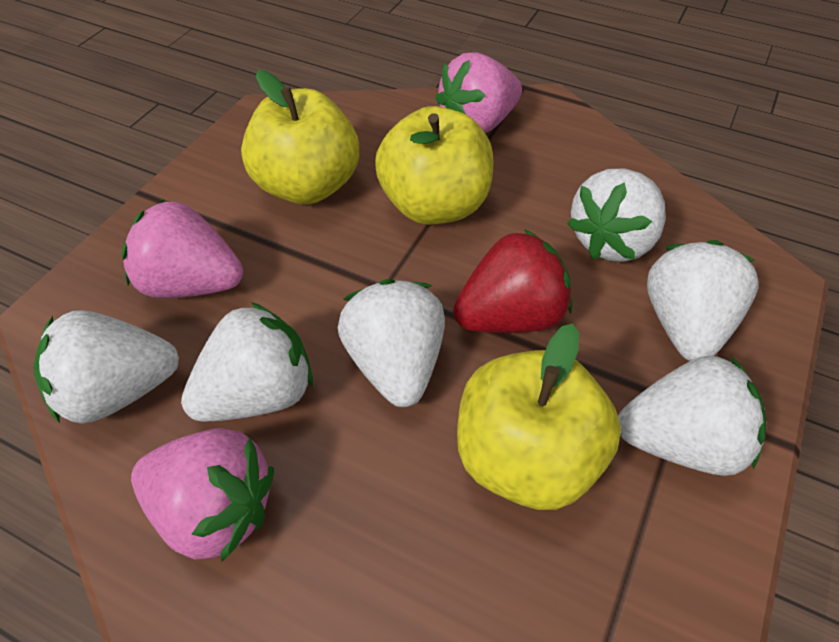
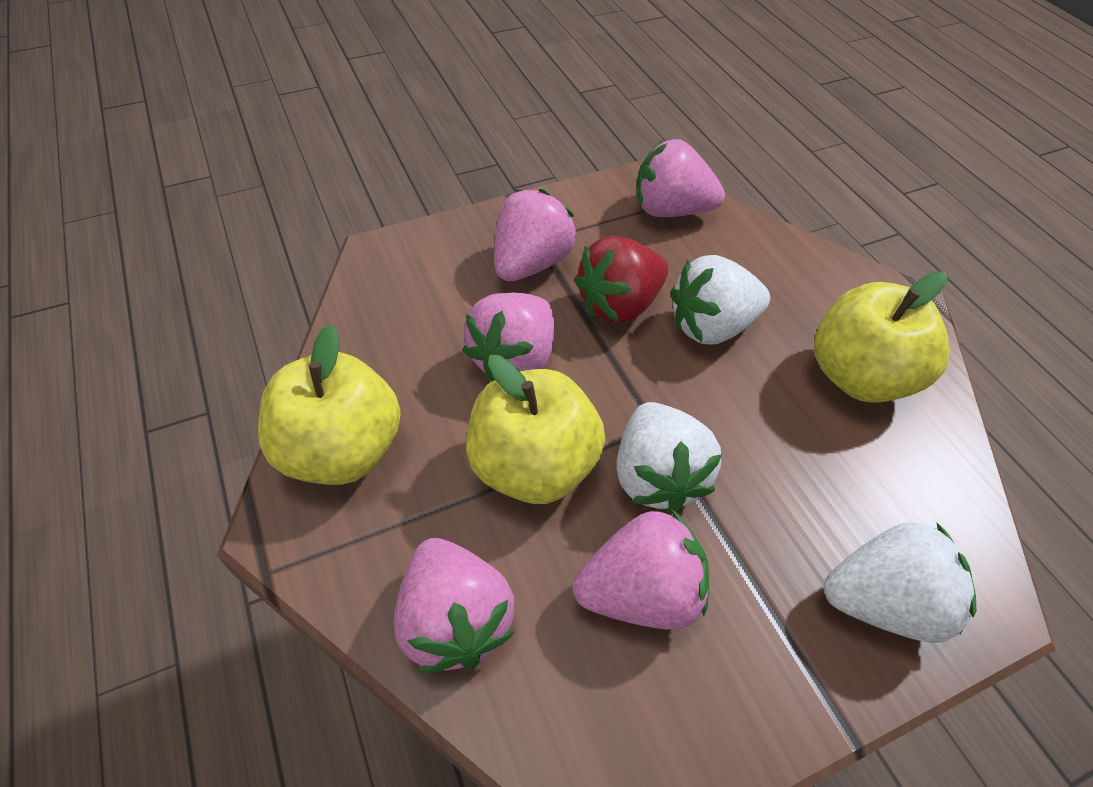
pink strawberry: [121,200,243,298] [131,428,274,561] [435,52,522,133] = 3 -> [394,538,515,673] [463,293,554,382] [494,189,577,281] [573,509,709,630] [636,139,725,217] = 5
white strawberry: [33,310,179,424] [181,302,313,422] [338,279,445,407] [567,168,666,262] [618,355,767,476] [647,240,759,361] = 6 -> [617,402,722,513] [670,255,770,345] [824,522,977,643] = 3

